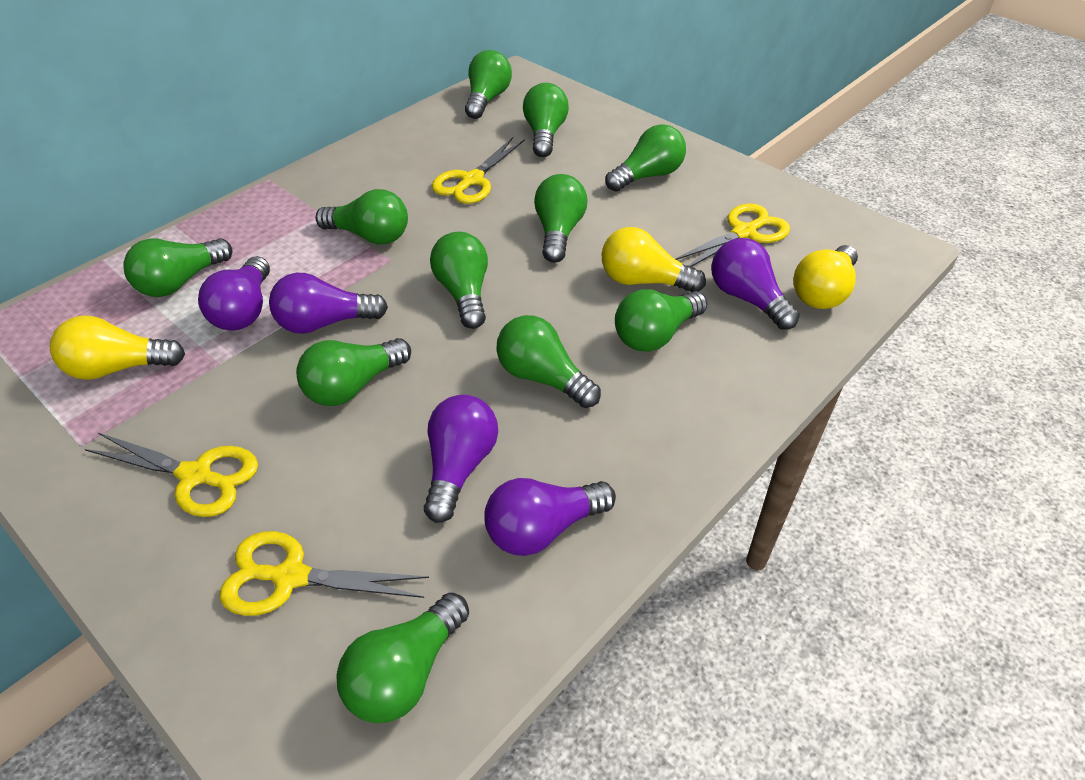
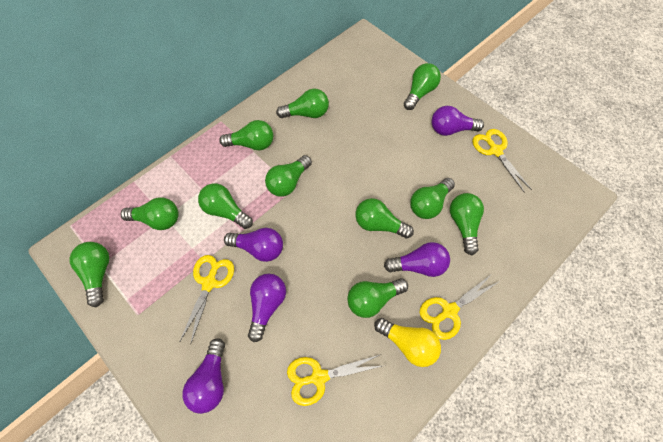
yellow light bulb: [50,316,185,380] [602,227,706,292] [794,245,858,309] = 3 -> [374,318,441,367] = 1

